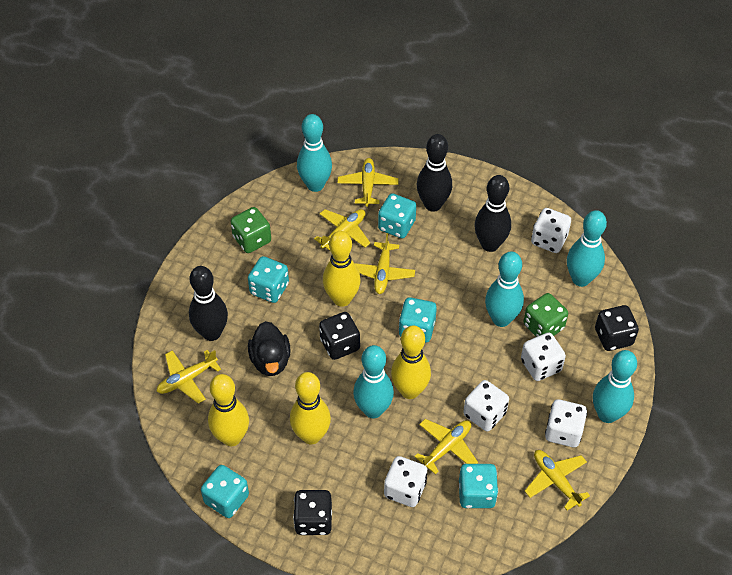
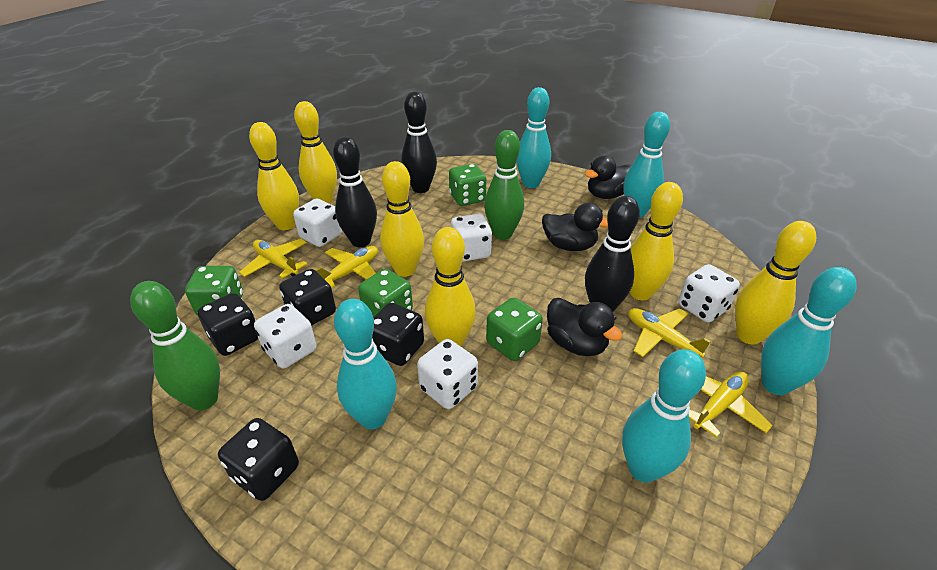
black dice: [293,490,332,535] [319,312,360,360] [595,305,639,351] = 3 -> [197,293,258,356] [218,418,299,501] [279,269,336,326] [372,303,424,366] = 4
black duck: [248,321,291,376] = 1 -> [542,203,608,251] [547,298,623,356] [585,156,632,199] = 3
green bowling pin: none = 0 -> [130,281,220,410] [484,130,524,240] = 2
green dice: [230,207,271,253] [523,293,568,337] = 2 -> [185,266,243,316] [358,269,413,318] [449,164,486,206] [486,297,543,361] = 4
turquoise dice: [201,465,249,518] [248,256,289,303] [378,193,416,238] [399,297,437,343] [459,464,498,508] = 5 -> none = 0
yellow bowling pin: [208,374,249,446] [290,372,331,445] [323,231,361,307] [391,325,431,399] = 4 -> [249,122,299,230] [294,101,337,203] [380,161,424,277] [425,227,476,347] [630,182,683,300] [735,221,816,345] = 6
yellow plane: [157,350,221,404] [314,209,370,251] [337,158,399,207] [355,233,415,294] [414,419,478,475] [525,450,590,511] = 6 -> [239,239,307,278] [316,246,378,289] [628,308,711,357] [689,372,773,438] = 4

